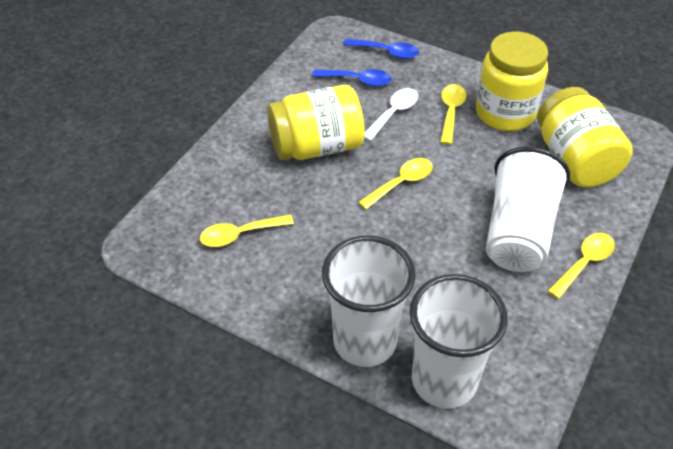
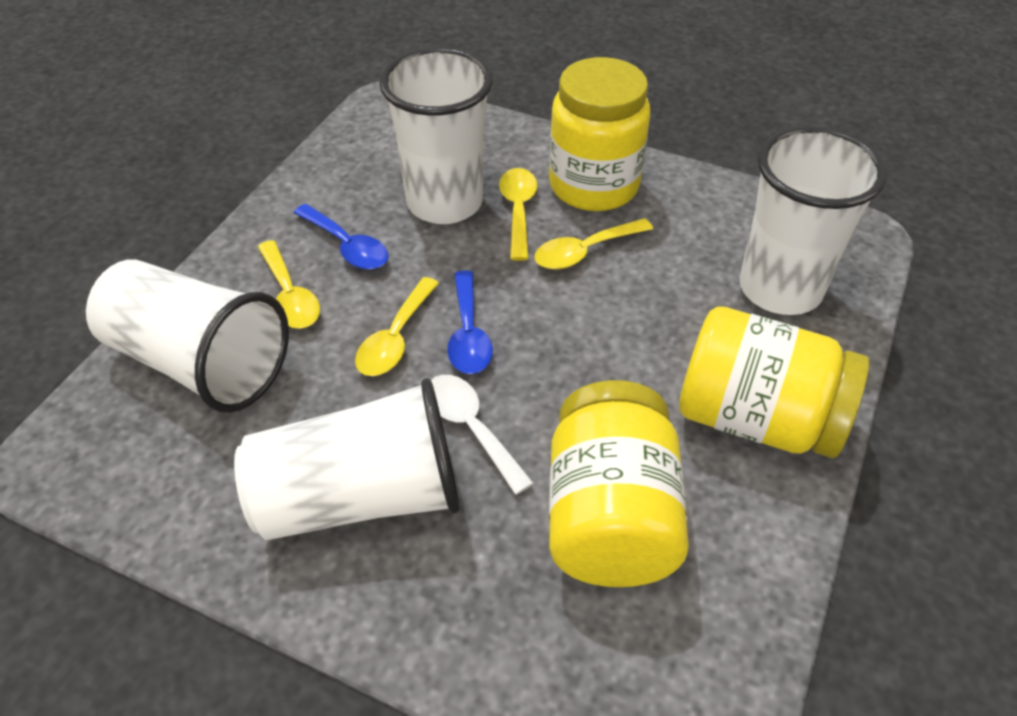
white cup: [322,236,416,367] [410,274,508,409] [486,147,570,272] = 3 -> [86,259,289,413] [234,378,459,540] [379,47,493,224] [739,126,887,315] = 4

